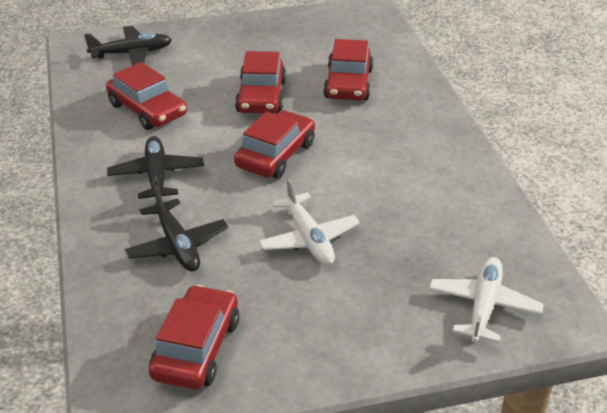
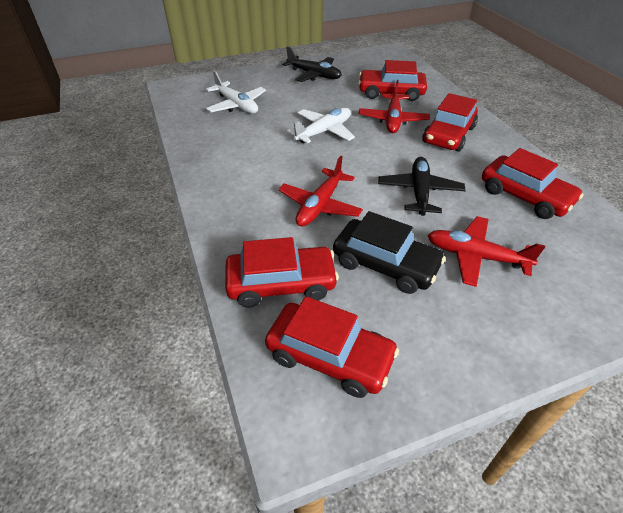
black car: none = 0 -> [333,211,446,294] = 1
black plane: [84,26,172,66] [107,136,204,199] [124,185,228,272] = 3 -> [282,46,342,82] [378,157,466,216] = 2
red plane: none = 0 -> [278,156,363,227] [359,80,430,133] [427,216,545,287] = 3

